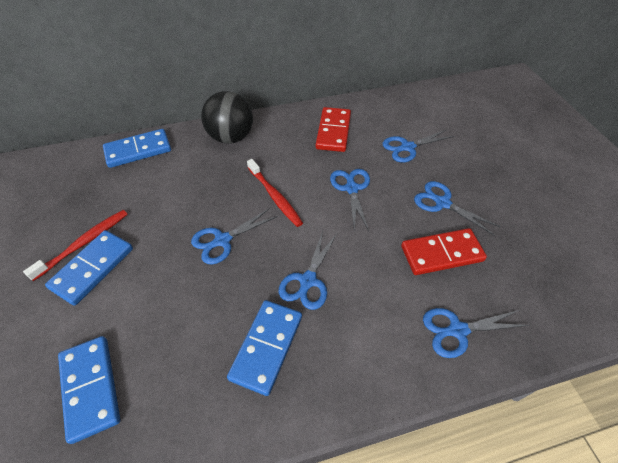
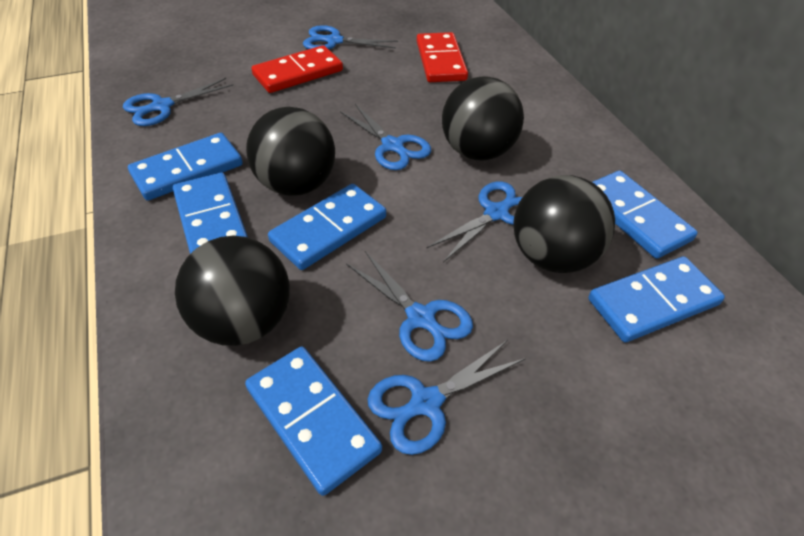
black ball: [201,91,253,144] = 1 -> [175,236,290,346] [246,107,335,196] [442,76,524,160] [513,175,615,273] = 4
blue domino: [45,230,133,306] [58,336,120,444] [103,129,171,168] [227,300,302,396] = 4 -> [128,133,243,201] [173,173,248,254] [245,347,382,496] [268,184,386,270] [588,256,725,342] [593,171,698,259] = 6
red toothbrush: [23,210,128,281] [247,159,303,227] = 2 -> none = 0

